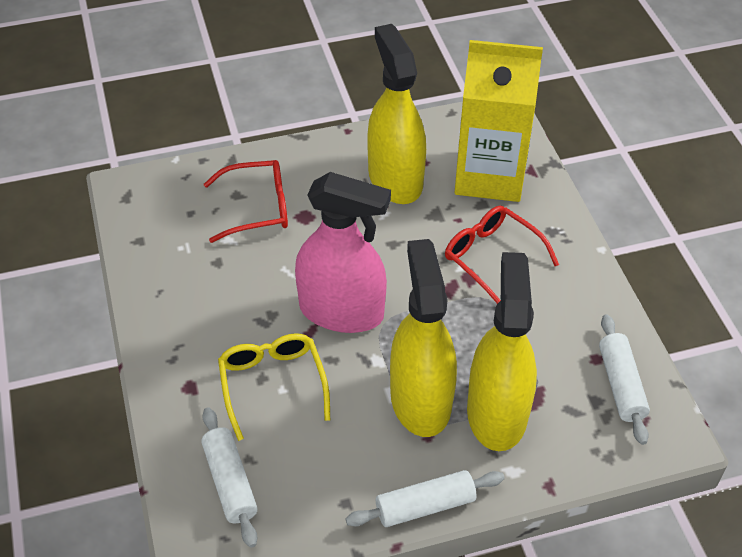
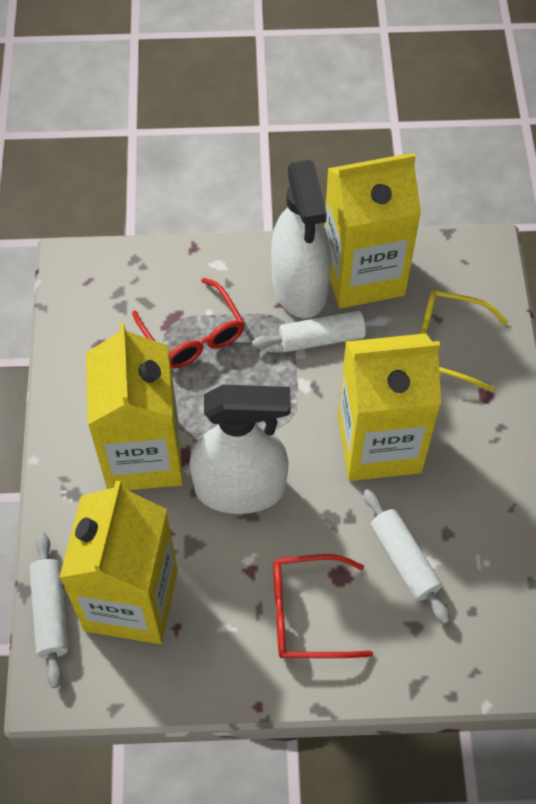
pink spray bottle: [295,172,391,333] = 1 -> none = 0
white spray bottle: none = 0 -> [190,385,291,514] [271,160,331,318] = 2
yellow carton: [454,40,543,202] = 1 -> [59,481,178,644] [86,323,183,490] [324,153,421,308] [338,333,441,481] = 4
yellow spray bottle: [367,24,426,204] [390,239,457,437] [467,252,537,451] = 3 -> none = 0

